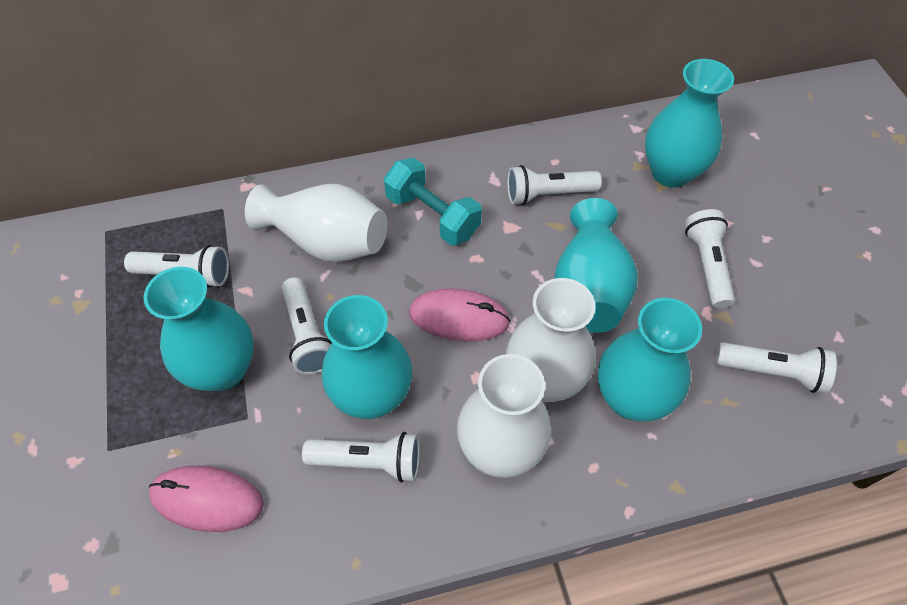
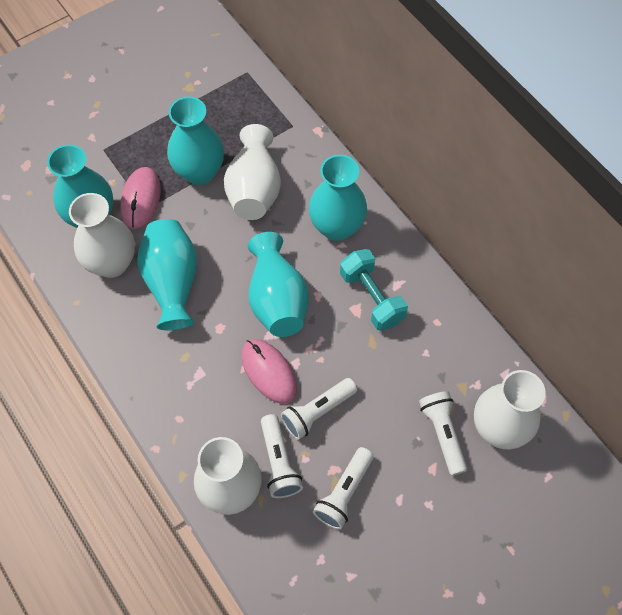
white flashlight: [124,245,229,287] [282,277,332,375] [302,432,420,482] [507,165,602,205] [685,209,735,308] [716,342,837,393] = 6 -> [261,414,303,498] [281,378,357,440] [313,447,374,530] [419,391,467,476] = 4
white vase: [245,184,387,262] [457,354,551,478] [506,278,596,402] = 3 -> [69,193,135,278] [194,437,262,515] [224,124,281,220] [474,370,546,449] = 4

